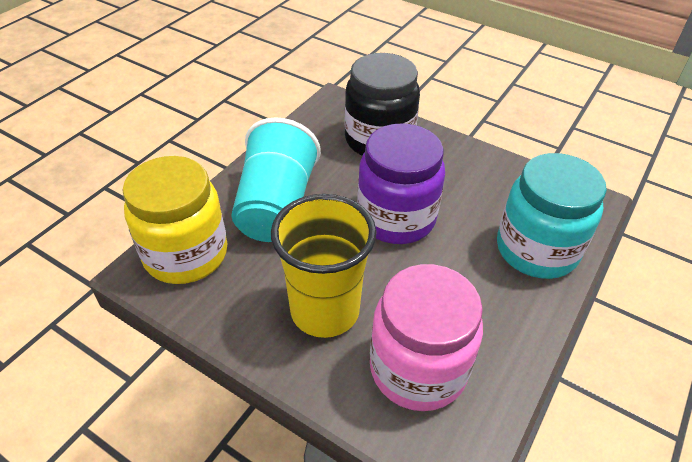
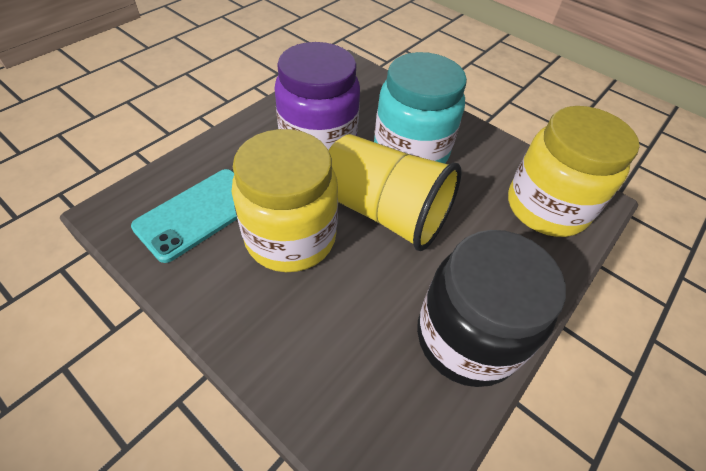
pink jar: [370,264,483,411] = 1 -> none = 0
turquoise cup: [231,117,321,242] = 1 -> none = 0
turquoise phone: none = 0 -> [131,169,237,263] = 1
yellow jar: [123,156,227,284] = 1 -> [232,129,338,272] [508,106,640,237] = 2

